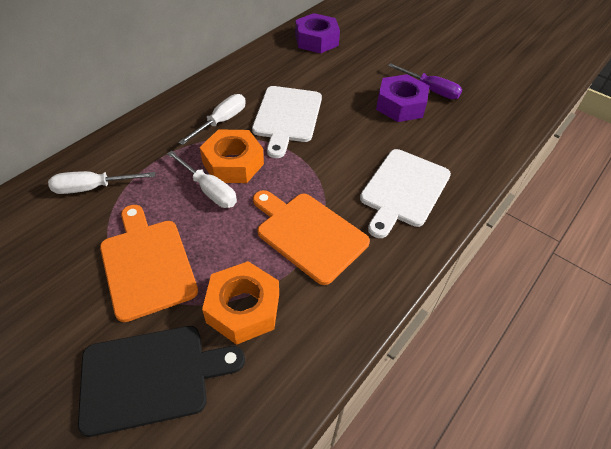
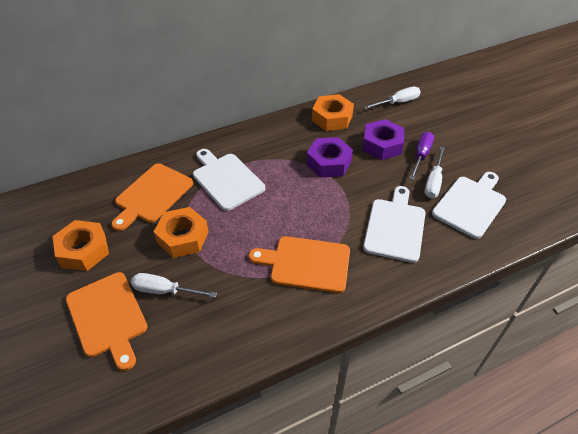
black cutting board: [78,326,245,437] = 1 -> none = 0
orange cutting board: [100,205,198,322] [253,190,370,285] = 2 -> [66,272,148,371] [111,163,193,231] [249,236,350,293] = 3
orange nut: [200,129,264,183] [202,261,279,345] = 2 -> [53,220,109,271] [154,207,209,258] [312,94,354,131] = 3
white cutting board: [252,86,322,158] [360,149,451,238] = 2 -> [193,149,265,211] [363,186,426,263] [432,172,506,239] = 3

